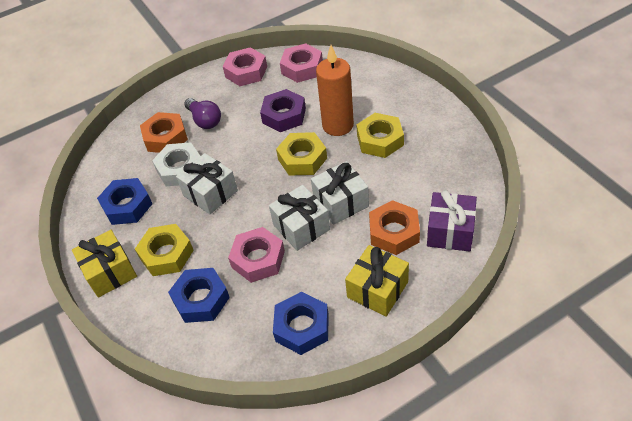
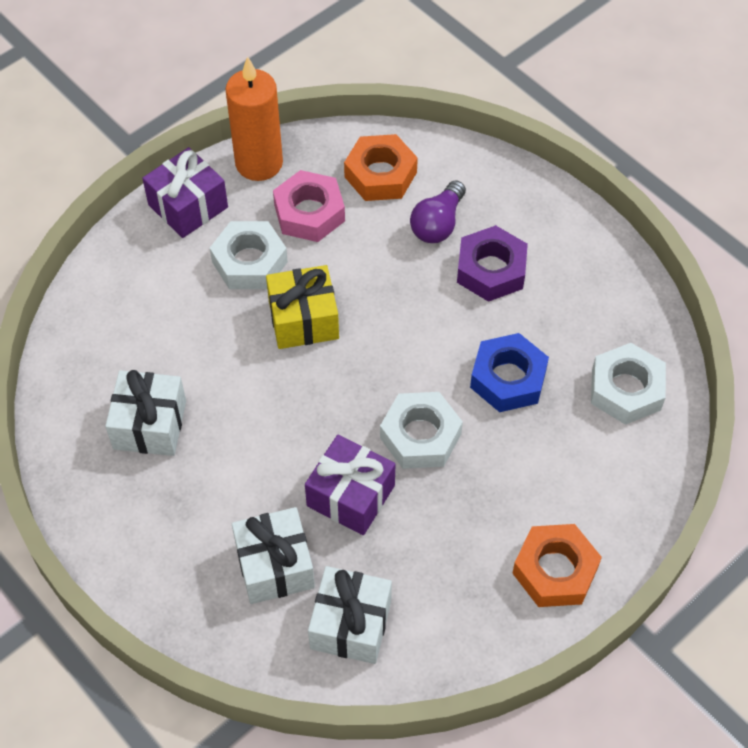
blue nut: [97,178,152,225] [168,268,230,323] [273,292,329,355] = 3 -> [470,333,549,412] = 1
pink nut: [223,47,267,86] [228,227,285,283] [280,43,323,83] = 3 -> [273,170,345,242] = 1
purple gift: [427,190,477,252] = 1 -> [142,147,228,238] [305,434,395,535] = 2
white nut: [152,142,200,186] = 1 -> [210,221,288,289] [380,392,463,469] [591,343,666,425] = 3
yellow gift: [72,230,137,298] [345,245,409,317] = 2 -> [266,265,339,349] = 1
yellow nut: [135,224,194,276] [276,132,327,176] [356,113,404,158] = 3 -> none = 0

